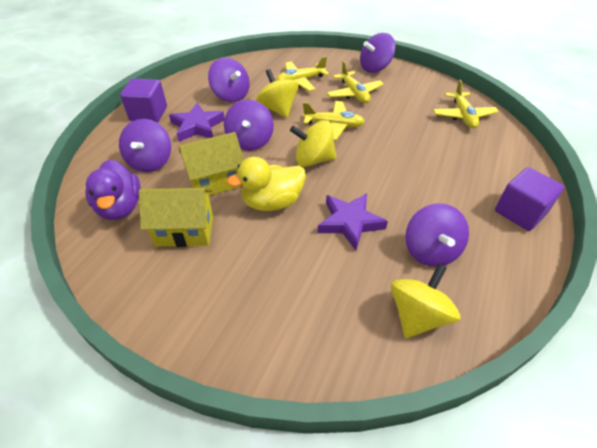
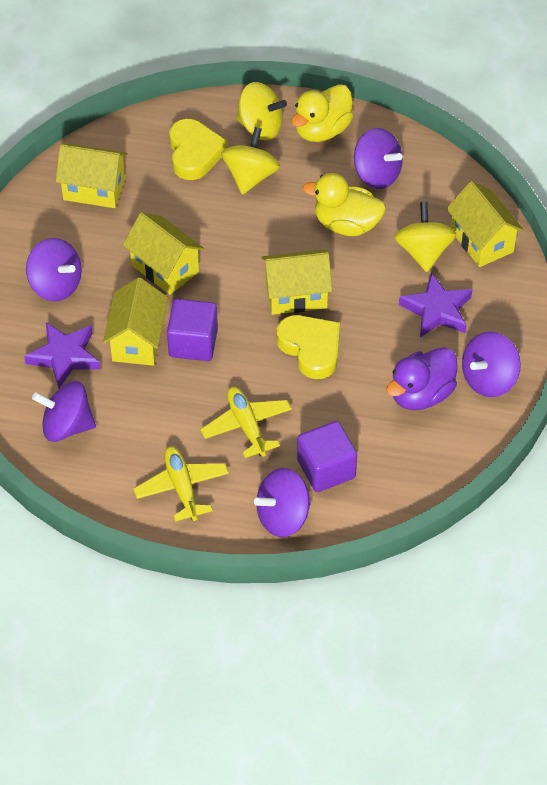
yellow duck: [226,157,306,211] = 1 -> [291,84,353,142] [303,173,386,236] = 2
yellow heart: none = 0 -> [169,119,228,180] [277,315,340,379] = 2
yellow house: [139,188,213,247] [179,132,244,195] = 2 -> [56,144,128,208] [103,277,168,366] [123,212,204,295] [262,250,333,315] [446,181,524,267] = 5
yellow plane: [276,56,329,91] [303,101,365,141] [327,61,384,103] [433,80,499,128] = 4 -> [133,446,229,522] [200,387,292,458] = 2

